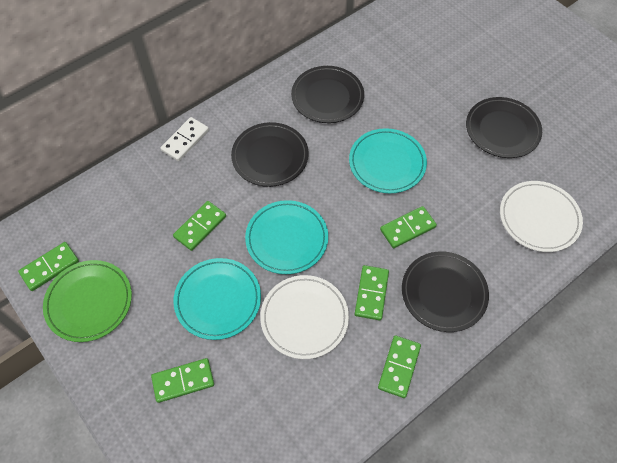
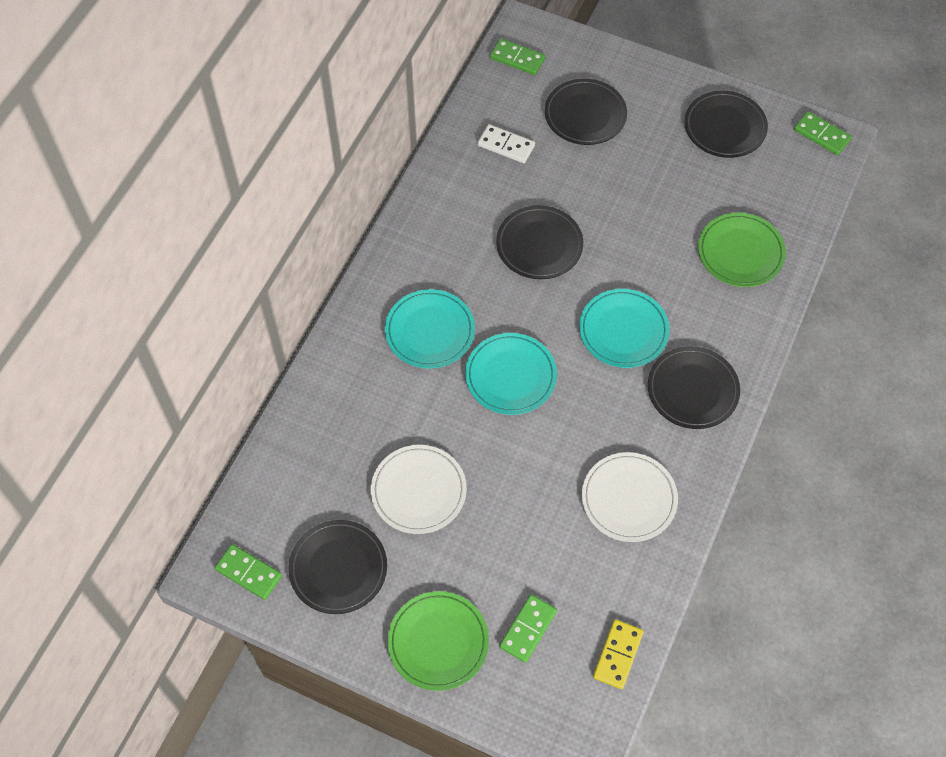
black plate: [231,122,309,187] [291,66,364,123] [402,251,489,332] [466,97,542,158] = 4 -> [288,520,387,614] [496,205,583,279] [545,79,627,145] [648,346,740,429] [684,91,768,158] = 5
green domino: [18,242,79,291] [151,358,214,403] [173,201,226,251] [355,265,389,321] [378,335,421,398] [380,206,437,248] = 6 -> [215,544,282,600] [490,38,545,75] [499,594,557,663] [794,111,852,155] = 4
green plate: [43,260,132,342] = 1 -> [388,591,489,691] [698,213,786,287] = 2
yellow domino: none = 0 -> [593,619,644,689] = 1

